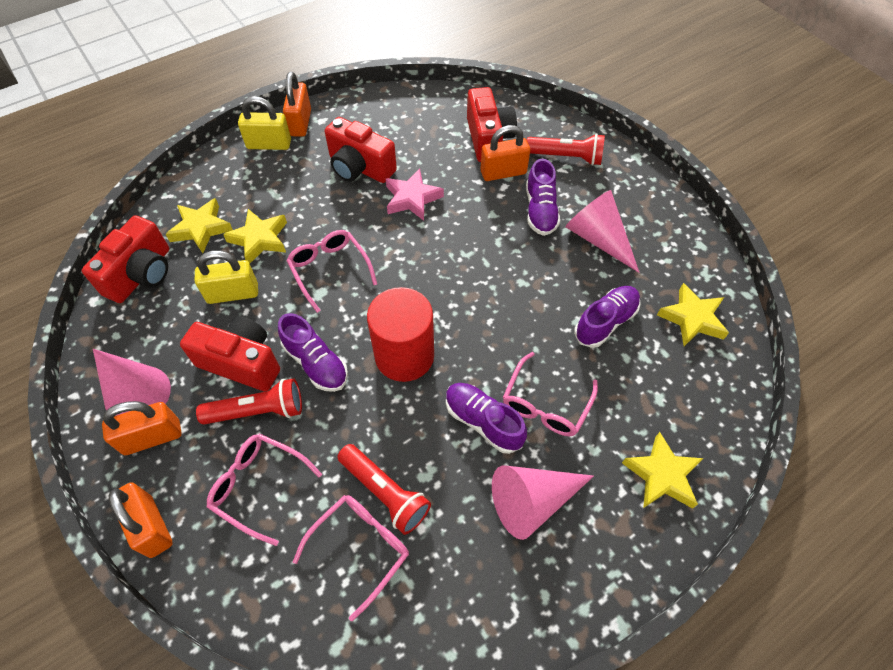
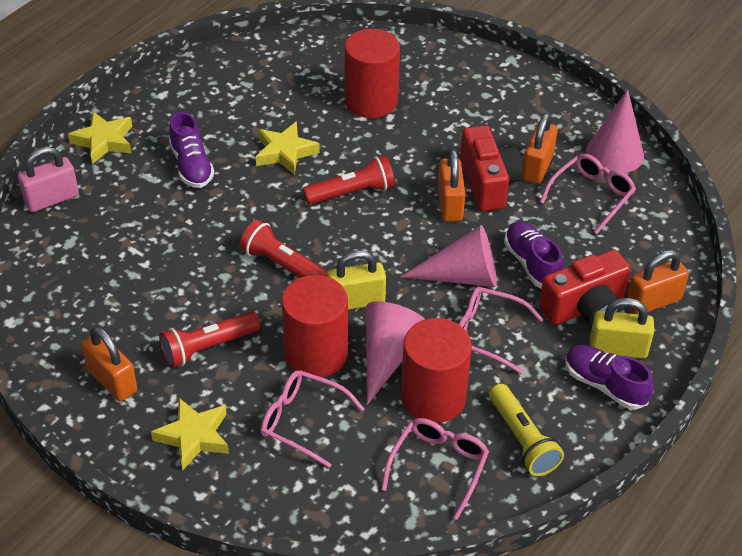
pink padlock: none = 0 -> [18,146,79,212] = 1
pink star: [386,169,444,221] = 1 -> none = 0
purple shoe: [278,313,348,392] [446,383,527,454] [526,159,560,236] [574,286,641,348] = 4 -> [169,112,214,188] [504,221,563,288] [565,345,654,410] = 3
red camera: [82,215,169,303] [180,316,280,392] [325,117,397,183] [467,87,517,162] = 4 -> [460,125,523,211] [539,250,631,326] = 2
red cylinder: [367,287,434,382] = 1 -> [281,275,348,377] [345,29,400,118] [401,318,472,423] = 3
yellow flashlight: none = 0 -> [489,383,564,476] = 1
yellow star: [165,198,233,253] [223,209,287,264] [622,432,704,509] [657,283,729,346] = 4 -> [68,111,132,164] [151,398,229,471] [256,121,320,175] = 3

